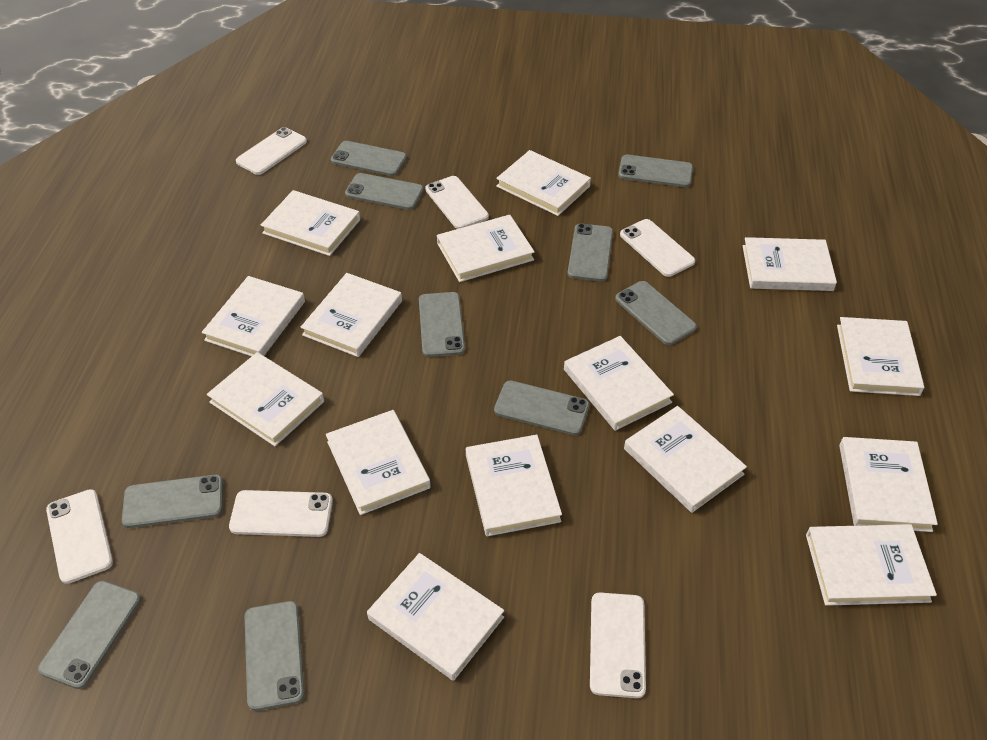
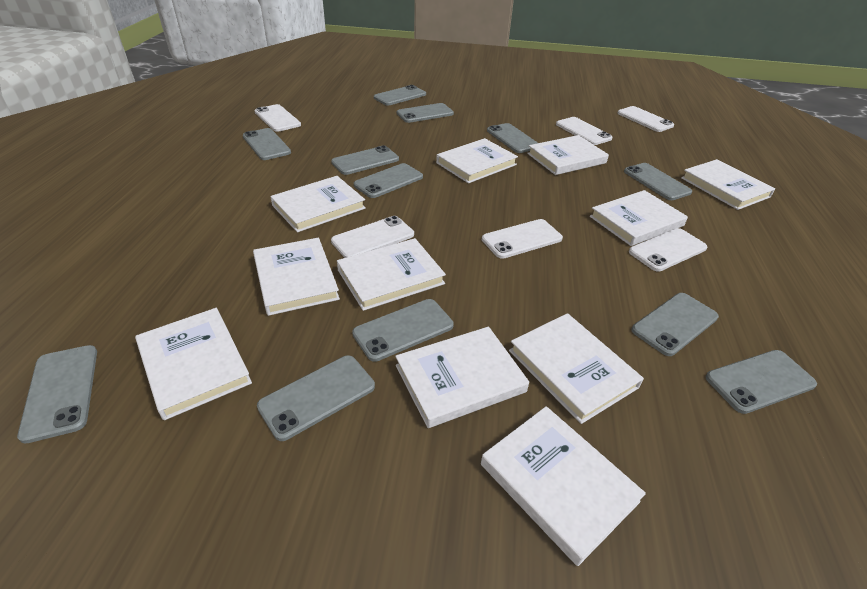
grey phone: [38,581,141,689] [122,475,223,528] [245,601,304,711] [331,141,407,176] [345,173,424,210] [419,292,465,357] [494,381,590,435] [567,223,613,282] [615,281,697,345] [618,155,693,187] = 10 -> [17,345,97,444] [243,128,291,160] [257,355,375,441] [331,145,399,175] [352,299,454,362] [354,163,423,198] [374,85,426,106] [397,103,454,123] [487,123,538,153] [624,163,692,200] [631,293,719,356] [706,350,817,414] = 12
white book: [202,276,305,357] [207,352,324,446] [261,190,360,256] [300,273,402,357] [326,410,431,515] [367,553,504,681] [437,215,535,282] [466,435,562,536] [496,150,591,216] [564,336,674,431] [624,406,747,513] [743,237,837,291] [806,524,937,606] [837,317,924,396] [839,437,938,532] = 15 -> [135,308,252,420] [253,238,340,316] [270,176,366,232] [337,238,446,311] [395,327,529,428] [436,138,518,183] [481,406,646,566] [509,313,644,424] [527,135,609,175] [590,190,688,246] [681,159,775,210] = 11

